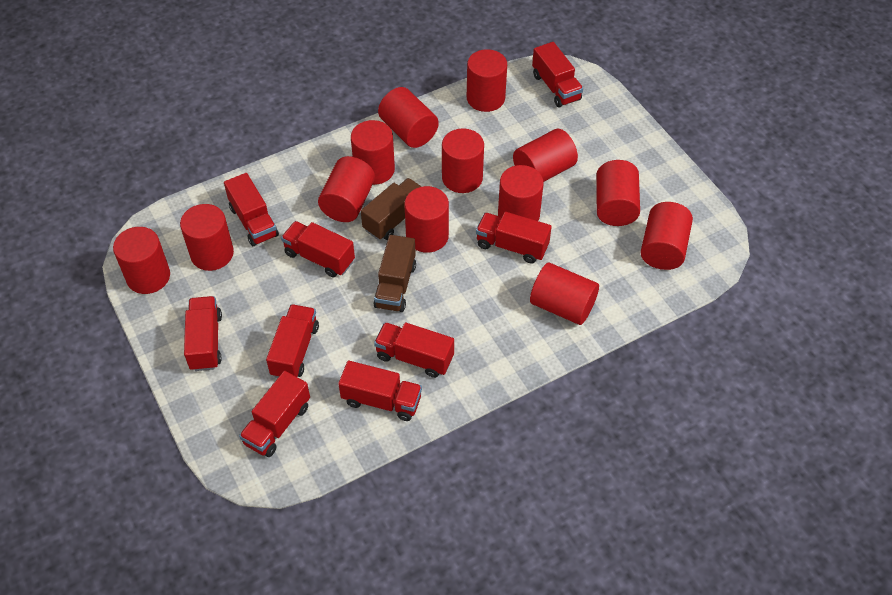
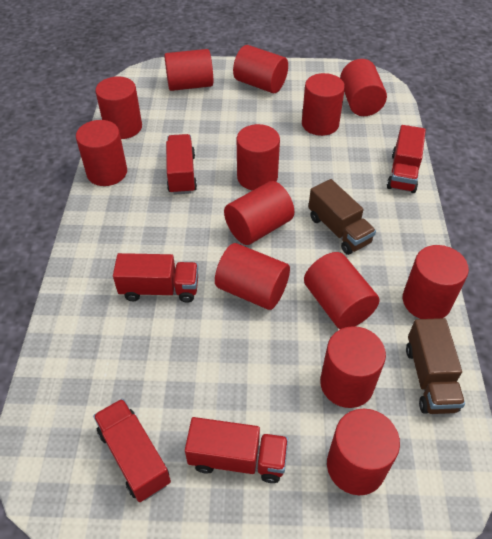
red truck: [184,296,222,371] [224,173,279,246] [239,371,310,457] [266,304,319,378] [281,221,355,278] [338,361,422,421] [374,322,454,378] [476,212,552,264] [532,42,583,108] = 9 -> [93,399,171,502] [113,253,198,303] [166,134,197,195] [185,417,288,483] [387,125,426,193] = 5

